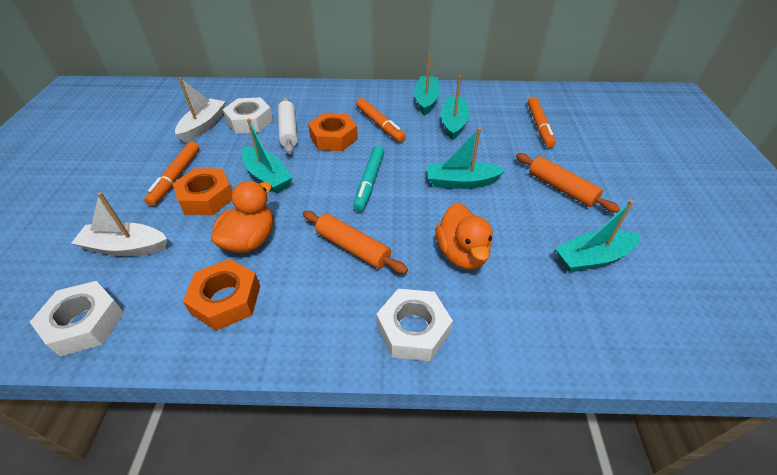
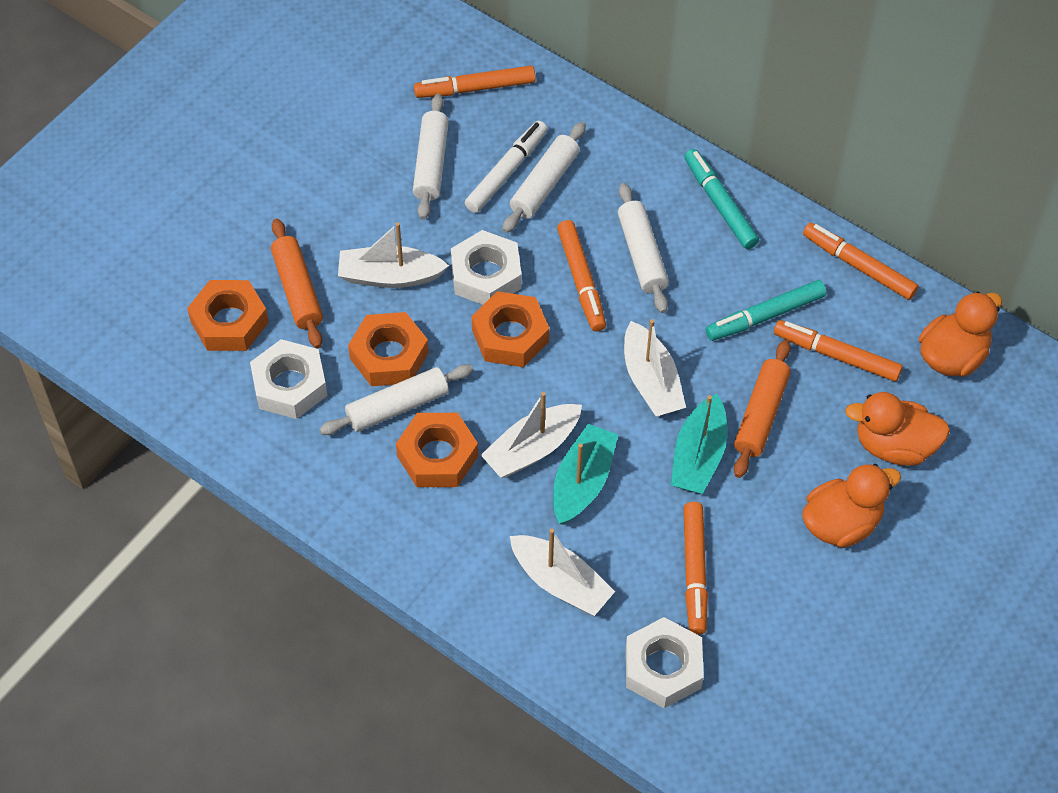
orange duck: [211,181,273,253] [435,203,493,269] = 2 -> [802,464,901,548] [845,392,950,466] [919,291,1002,377] = 3
orange marker: [144,142,199,206] [356,98,406,142] [527,97,556,148] = 3 -> [414,66,536,98] [557,220,606,332] [684,502,708,635] [774,320,903,381] [803,222,919,300] = 5
orange nut: [172,168,233,215] [183,259,260,331] [308,113,358,151] = 3 -> [187,280,269,351] [348,312,429,386] [396,413,478,487] [472,291,549,367] = 4
turquoise boat: [241,118,293,193] [414,54,440,115] [427,127,506,189] [441,75,469,140] [555,200,640,272] = 5 -> [553,424,618,525] [671,394,727,494] = 2
turquoise marker: [353,146,384,211] = 1 -> [685,149,759,249] [706,280,826,341] = 2
white boat: [71,192,167,256] [175,77,226,142] = 2 -> [338,222,449,288] [481,392,582,478] [510,528,615,616] [624,319,686,417] = 4
white marker: none = 0 -> [465,121,547,213] = 1
white rolling pin: [278,97,298,154] = 1 -> [319,364,473,435] [413,94,449,220] [502,122,586,233] [618,183,669,313] = 4

